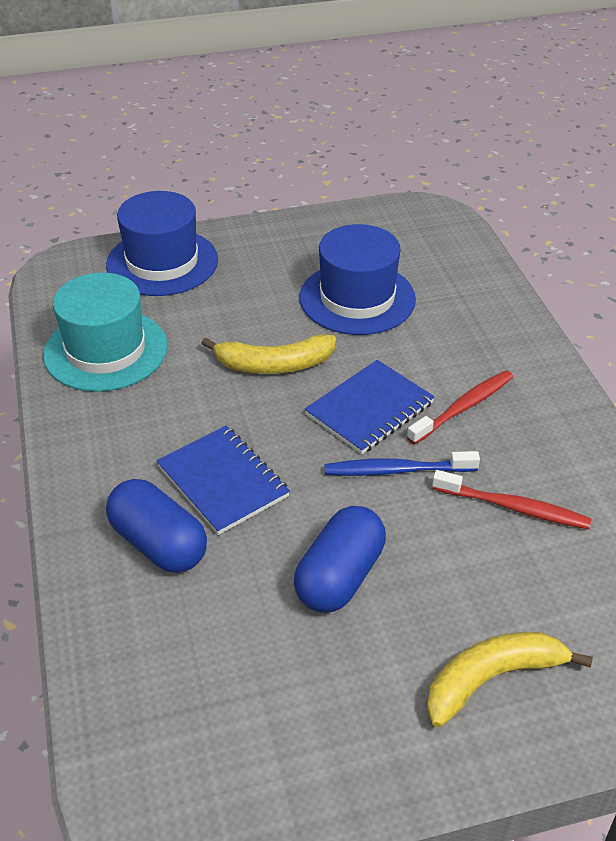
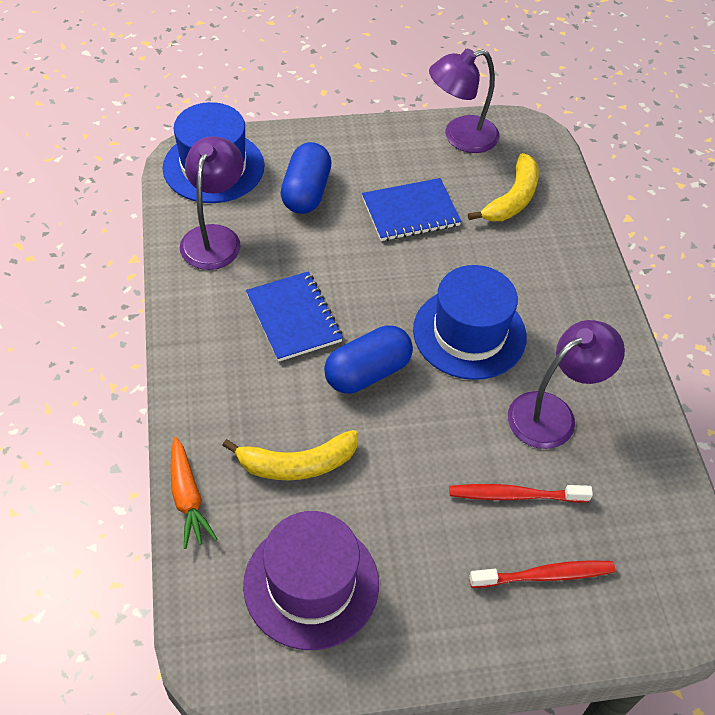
blue toothbrush: [324,451,480,476] = 1 -> none = 0
orange carrot: none = 0 -> [170,437,217,549] = 1
purple hat: none = 0 -> [243,511,379,650] = 1
purple lamp: none = 0 -> [180,136,244,270] [429,49,500,153] [508,320,625,449] = 3
turquoise hat: [43,273,168,392] = 1 -> none = 0

